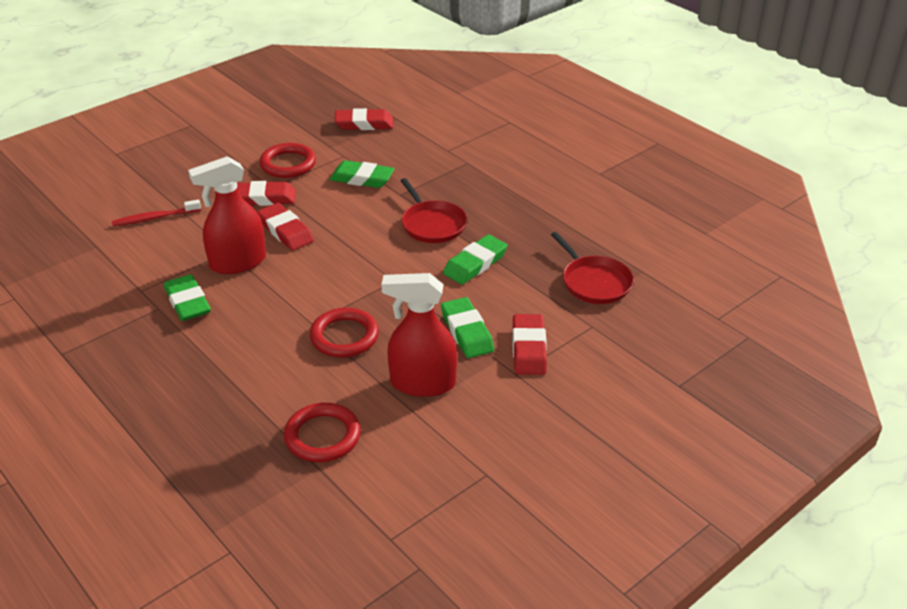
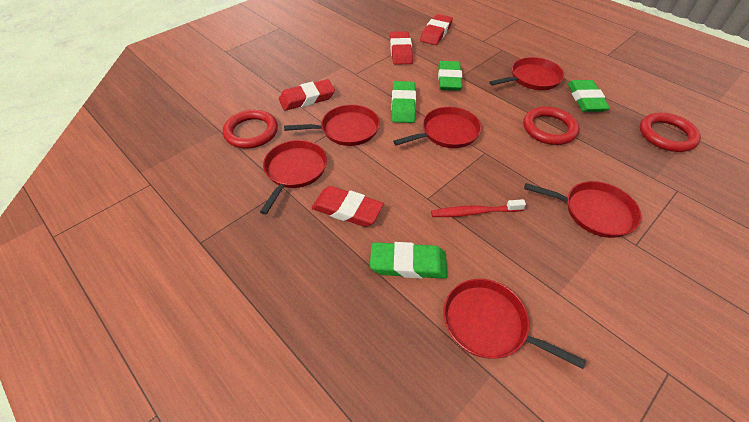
red pan: [400,178,467,243] [551,232,634,304] = 2 -> [260,140,327,215] [284,105,380,146] [393,107,482,148] [443,279,586,369] [489,57,565,90] [524,181,641,238] = 6
red spray bottle: [188,156,266,274] [381,273,457,397] = 2 -> none = 0

